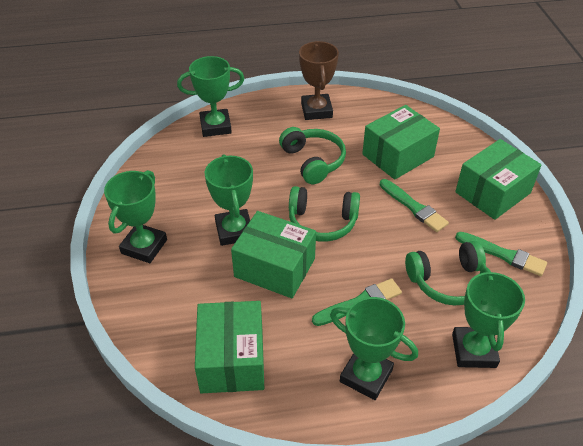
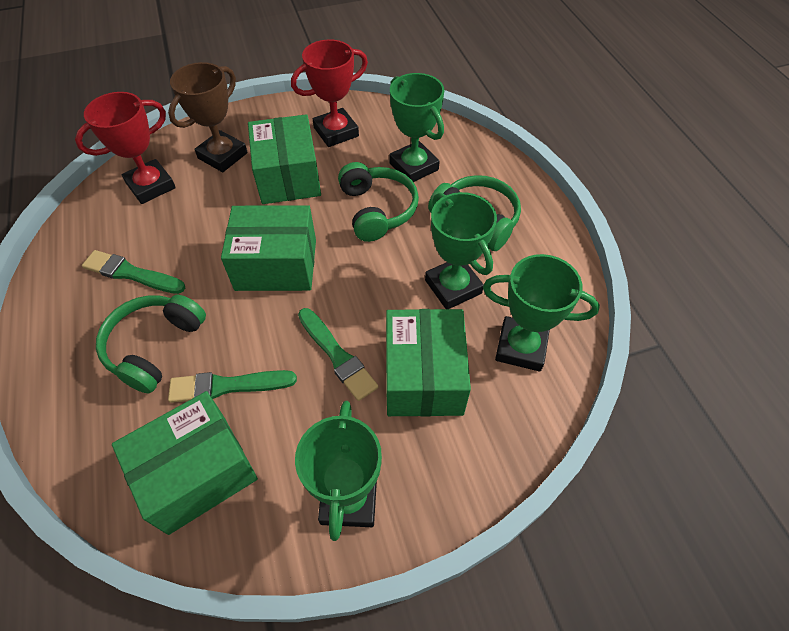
green trophy: [104,170,167,263] [177,56,244,137] [205,154,253,246] [330,297,418,400] [452,268,525,368] = 5 -> [295,401,382,541] [389,73,444,182] [425,192,497,309] [483,254,600,372] = 4
red trophy: none = 0 -> [75,92,176,204] [291,39,368,147] = 2

